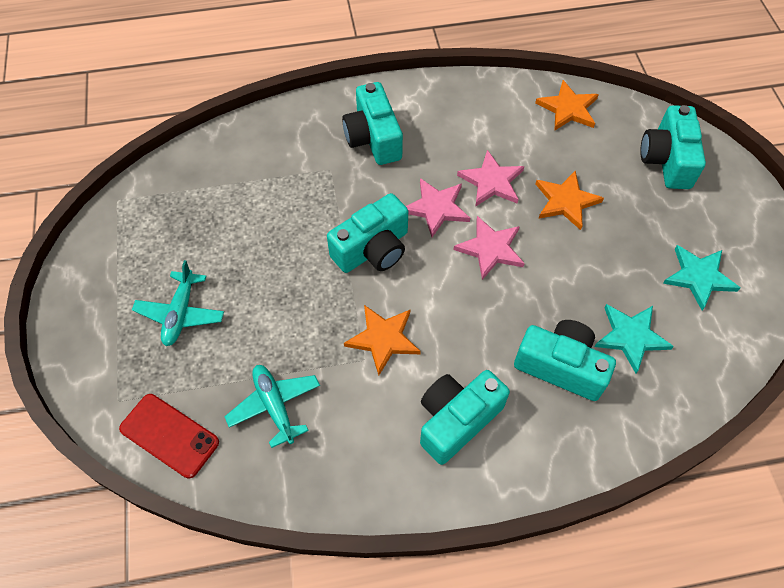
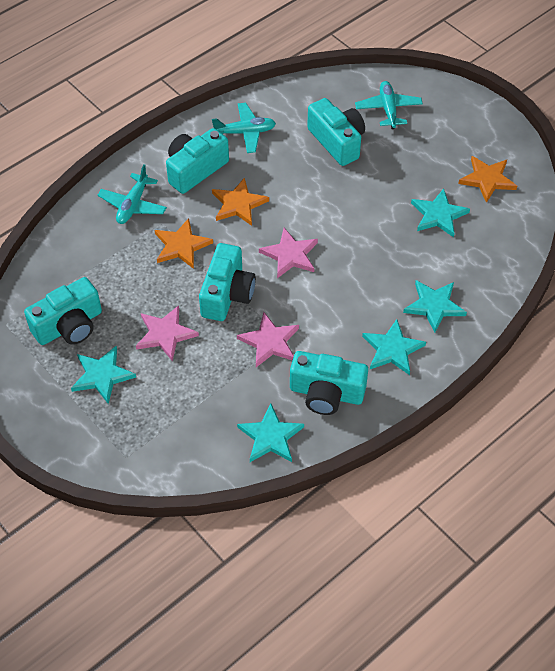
red phone: [119,394,219,479] = 1 -> none = 0
turquoise plane: [132,260,224,346] [224,365,320,448] = 2 -> [98,164,167,224] [212,103,276,153] [355,81,423,129] = 3
turquoise star: [594,304,674,373] [663,245,740,310] = 2 -> [71,346,136,404] [237,403,304,462] [362,319,426,375] [403,280,467,333] [411,188,470,237] = 5

